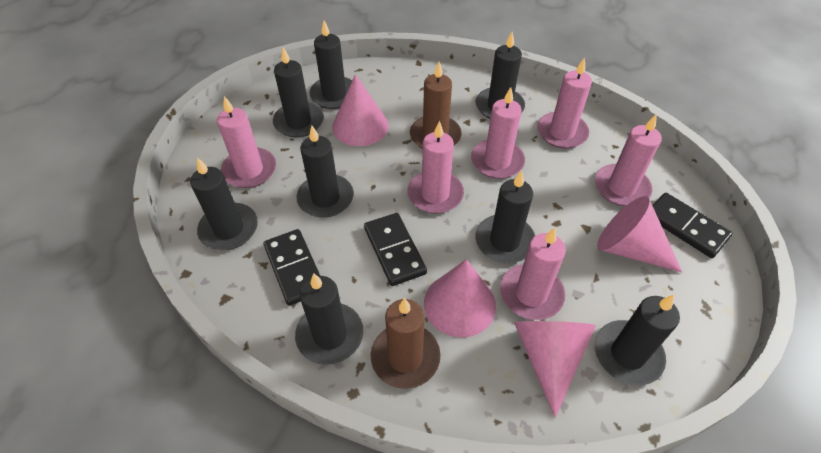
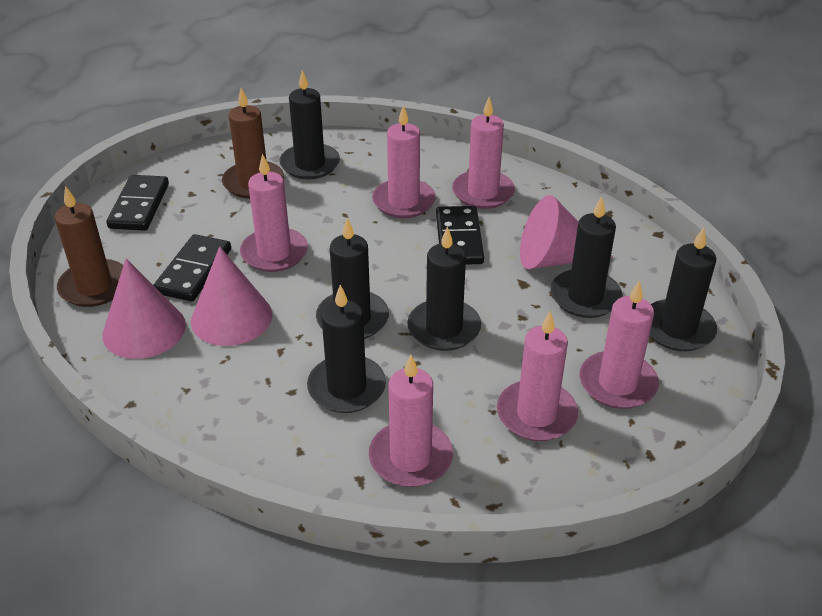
black candle: [190,157,258,250] [273,48,324,138] [295,273,363,365] [296,125,354,218] [309,21,352,109] [475,170,535,263] [476,32,525,119] [595,294,680,385] = 8 -> [280,70,340,179] [307,285,386,413] [316,218,389,339] [407,226,481,351] [550,196,622,318] [649,227,717,351] = 6
pink cone: [332,74,389,146] [424,259,496,337] [514,321,596,418] [597,196,682,272] = 4 -> [102,258,186,359] [191,246,272,346] [520,195,613,269] = 3

